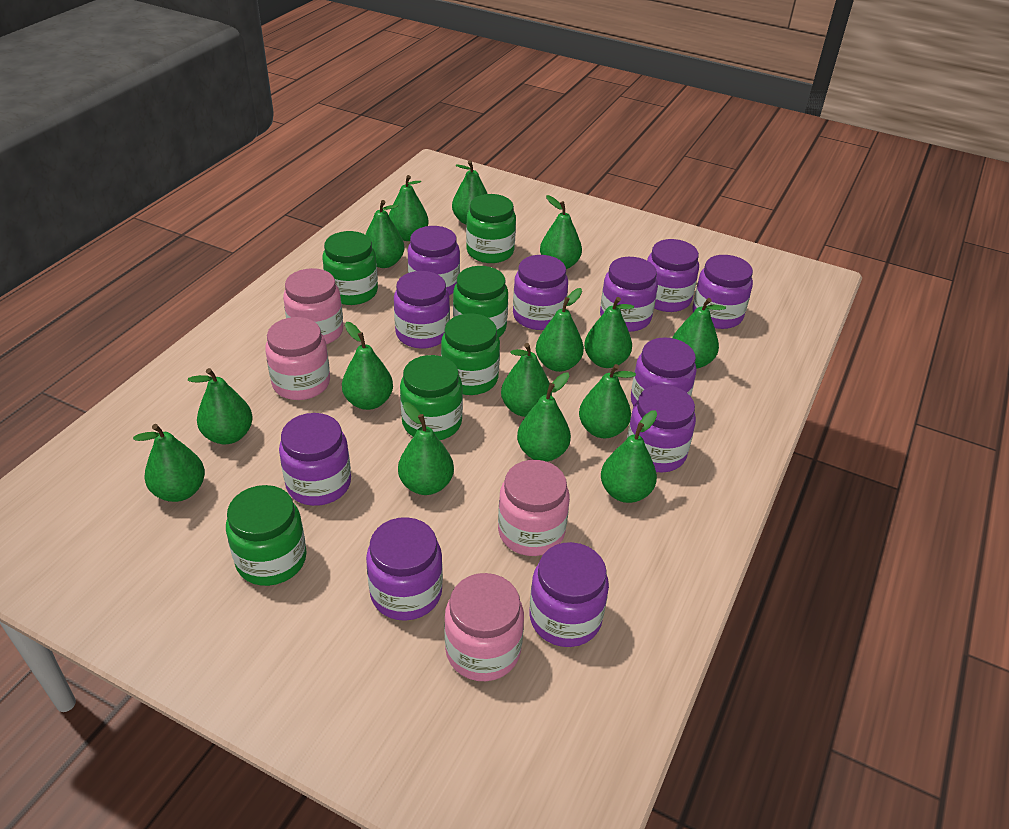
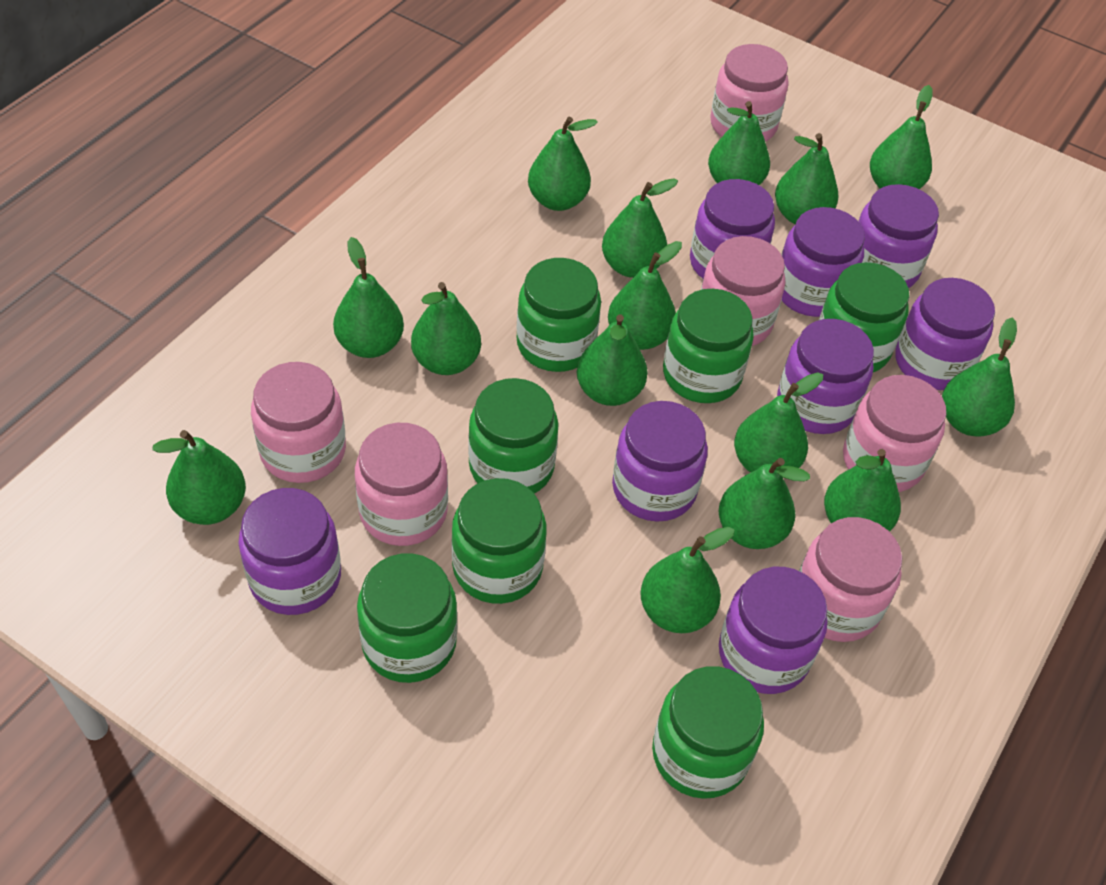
green jar: [226,485,307,586] [322,231,378,305] [400,355,463,440] [441,313,500,395] [453,266,508,337] [466,194,516,263] = 6 -> [357,553,457,683] [452,478,547,604] [468,378,558,494] [517,258,601,372] [652,666,764,799] [663,289,754,403] [819,262,910,372] = 7
pink jar: [265,317,330,400] [283,268,343,344] [444,573,524,681] [498,460,570,556] = 4 -> [251,362,346,483] [355,423,448,546] [701,236,785,346] [710,44,789,142] [799,517,902,642] [843,375,946,492] = 6
purple jar: [279,413,351,506] [366,517,443,621] [394,271,450,349] [408,226,460,295] [513,255,568,330] [529,542,609,647] [600,257,658,332] [627,385,696,473] [631,337,696,406] [647,239,699,312] [692,255,753,329] = 11 -> [239,488,341,615] [612,401,708,522] [690,179,775,279] [719,567,827,694] [777,319,874,434] [781,207,865,317] [858,184,939,288] [895,278,995,390] = 8

